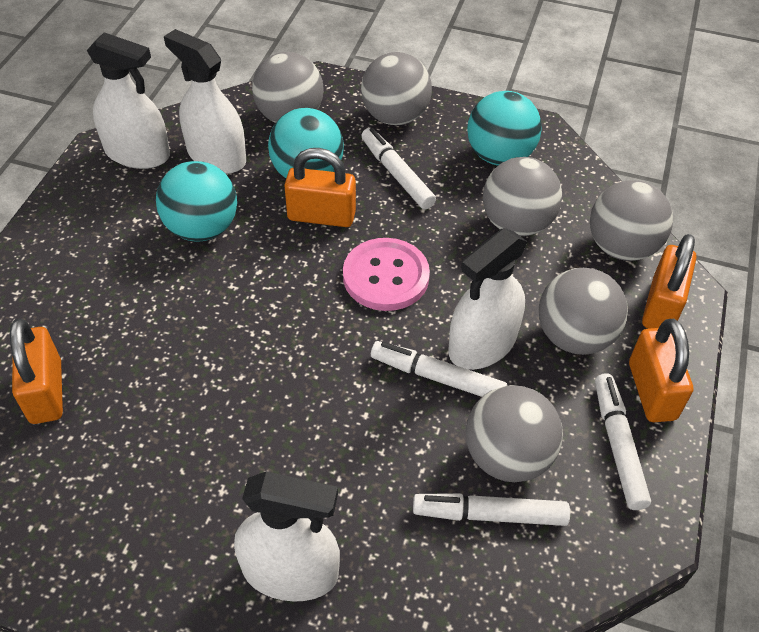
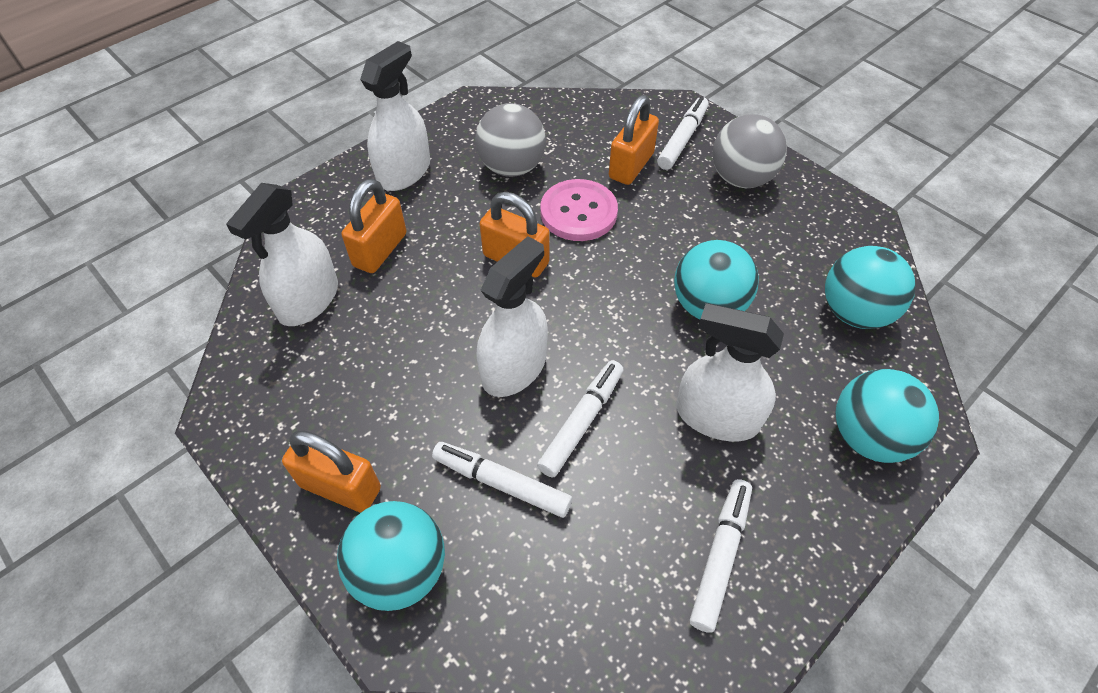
grey ball: [252,52,324,123] [361,52,432,125] [466,385,563,482] [483,157,562,236] [539,268,628,355] [590,180,673,261] = 6 -> [475,103,546,177] [712,114,787,188] = 2
turquoise ball: [156,161,237,242] [268,108,344,178] [467,91,542,165] = 3 -> [337,501,445,611] [674,240,759,319] [825,246,916,329] [836,369,939,463] = 4

